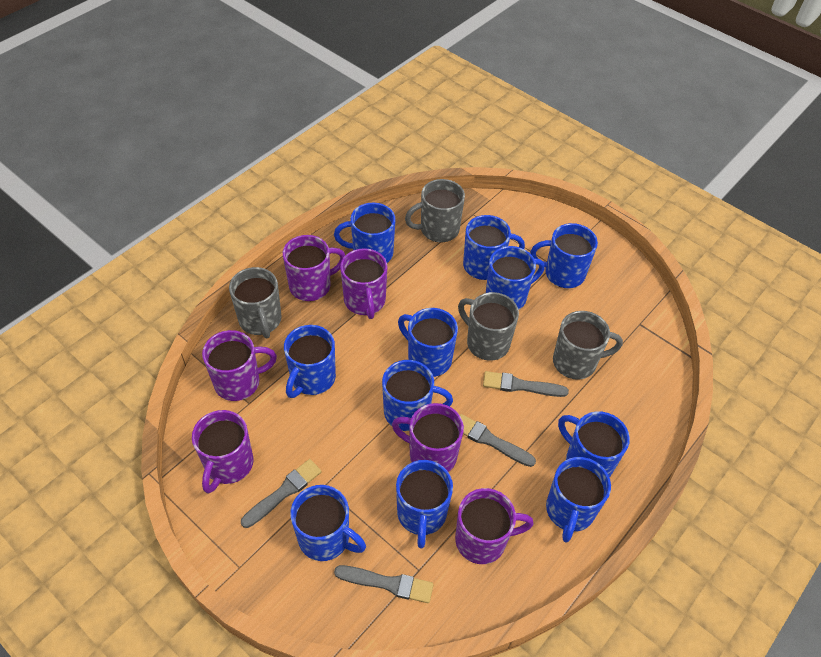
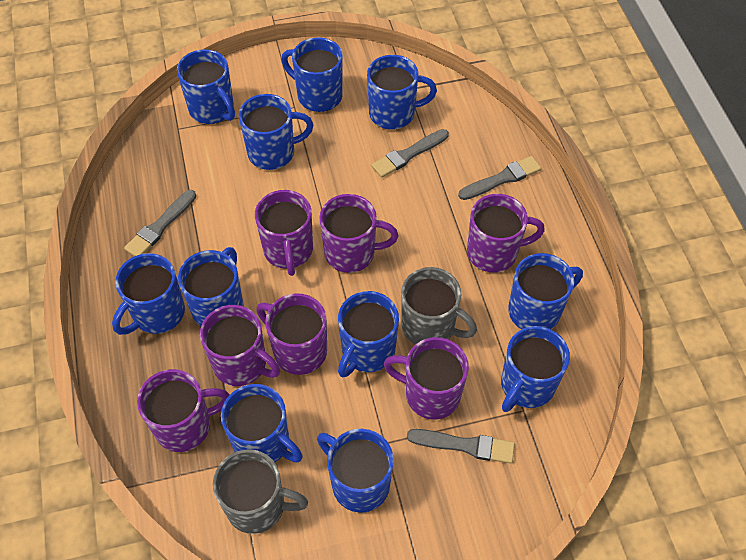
grey mug: [229,267,282,339] [405,179,465,243] [458,292,519,361] [553,311,623,380] = 4 -> [213,449,308,534] [401,267,477,345] = 2
purple mug: [192,410,254,494] [202,330,277,401] [283,235,345,301] [340,248,388,319] [392,403,464,472] [455,488,534,564] = 6 -> [137,369,230,452] [200,305,280,386] [255,190,313,276] [256,293,327,375] [319,194,398,273] [384,337,469,419] [467,194,545,273] = 7

